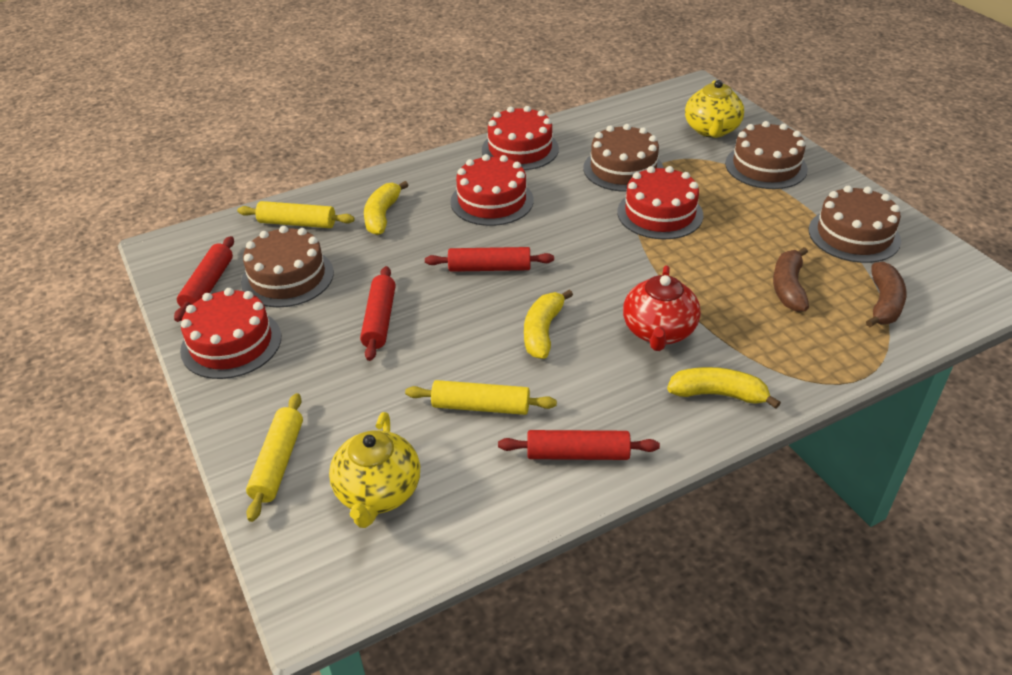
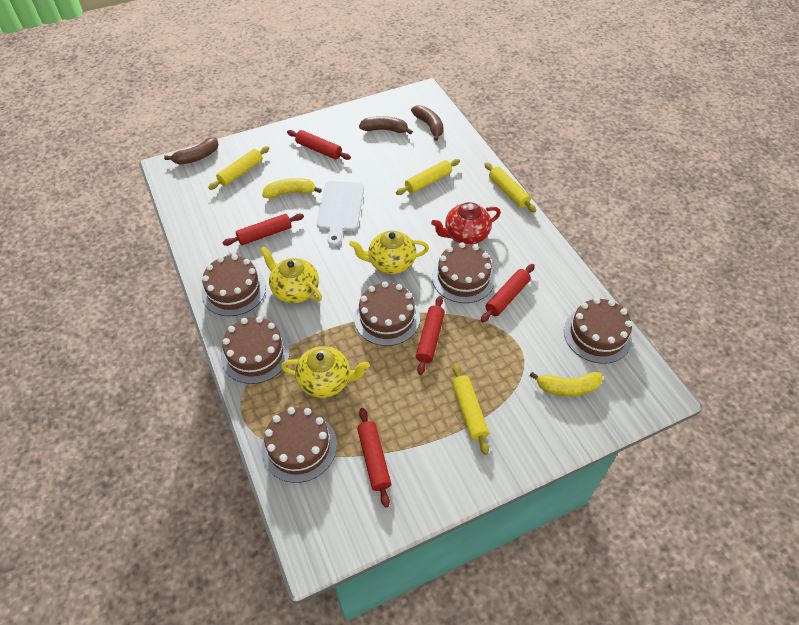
brown banana: [773,247,809,312] [866,262,907,327] = 2 -> [164,138,219,165] [359,116,413,135] [411,105,444,141] = 3
brown cake: [241,226,334,307] [583,124,663,192] [725,121,808,189] [809,185,901,263] = 4 -> [201,254,266,316] [221,317,290,384] [261,407,337,483] [354,281,420,346] [432,242,495,303] [564,298,632,364] = 6
red cake: [180,288,281,379] [451,154,534,226] [482,106,559,170] [617,166,703,239] = 4 -> none = 0
red rolling pin: [174,236,234,322] [360,266,396,361] [425,247,554,272] [498,430,660,460] = 4 -> [222,214,304,246] [287,130,351,160] [357,408,391,508] [416,296,445,375] [481,264,535,322] = 5
white cutting board: none = 0 -> [317,181,364,246] = 1
yellow banana: [364,181,409,235] [524,289,573,359] [667,367,781,409] = 3 -> [262,178,322,199] [530,372,602,396] = 2
yellow rolling pin: [237,201,355,228] [246,393,303,522] [405,380,557,415] = 3 -> [208,146,270,190] [396,159,460,195] [452,364,489,455] [484,162,536,213] = 4
yellow teapot: [329,412,420,528] [685,80,744,138] = 2 -> [260,246,322,303] [281,346,370,398] [349,230,429,274] = 3

